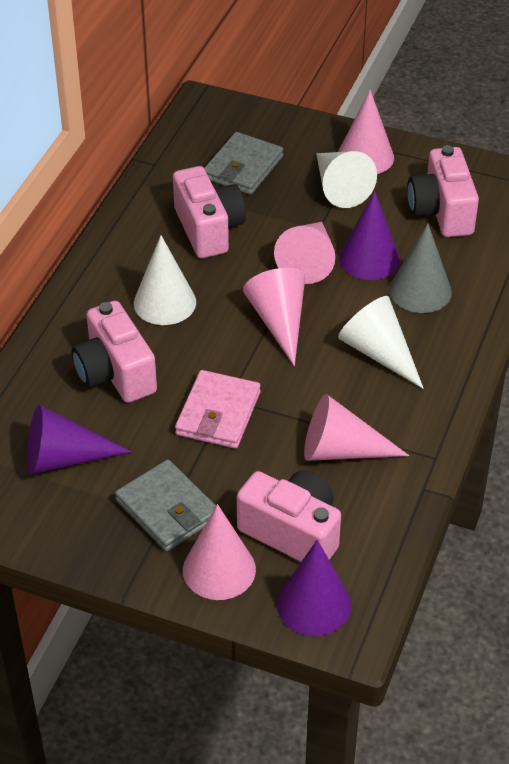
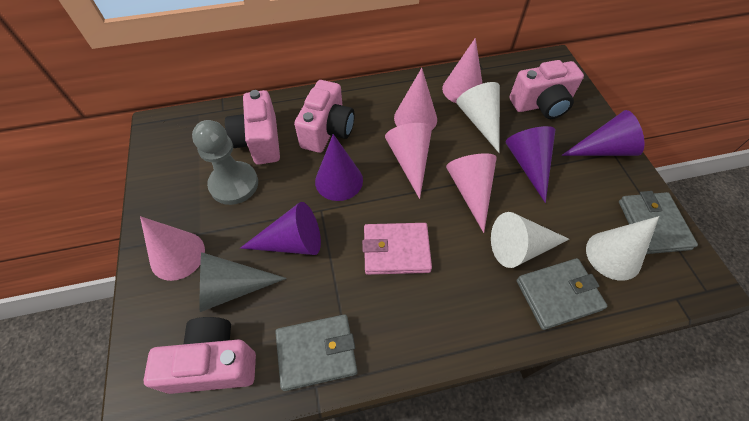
grey pawn: none = 0 -> [192,120,258,205] = 1
grey wallet: [115,459,216,552] [204,132,283,195] = 2 -> [275,314,358,391] [517,258,608,330] [619,191,698,254] = 3
purple cone: [27,405,132,475] [277,540,351,636] [339,191,400,280] = 3 -> [240,202,321,255] [315,134,363,201] [506,126,555,203] [561,110,644,156] = 4

